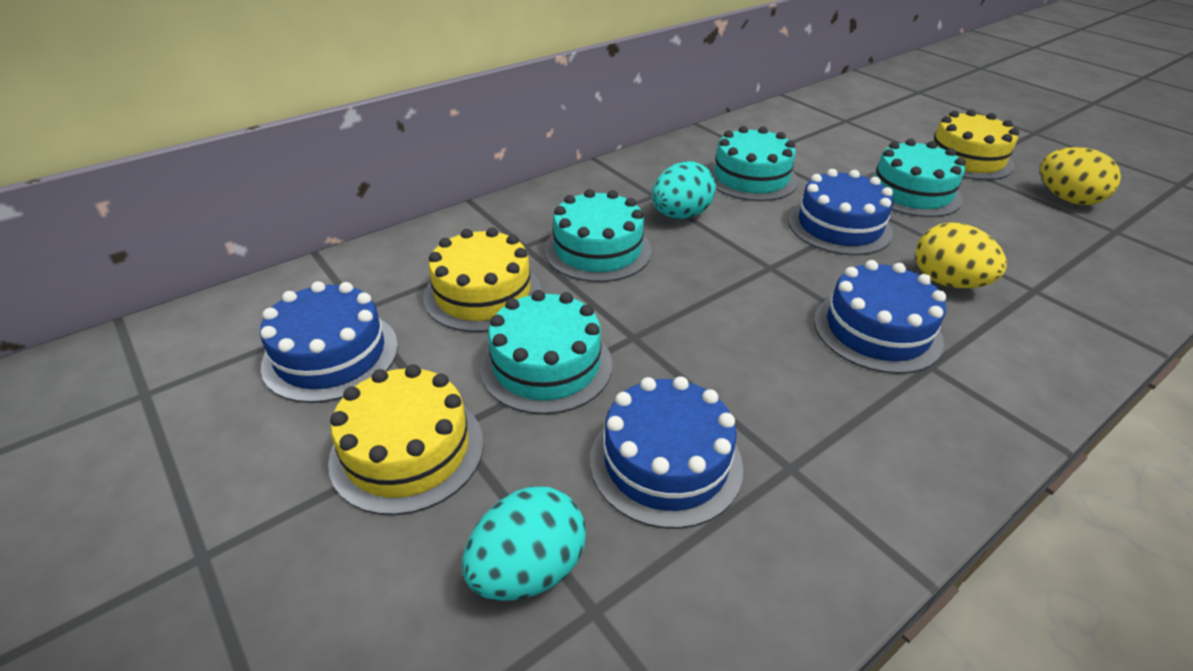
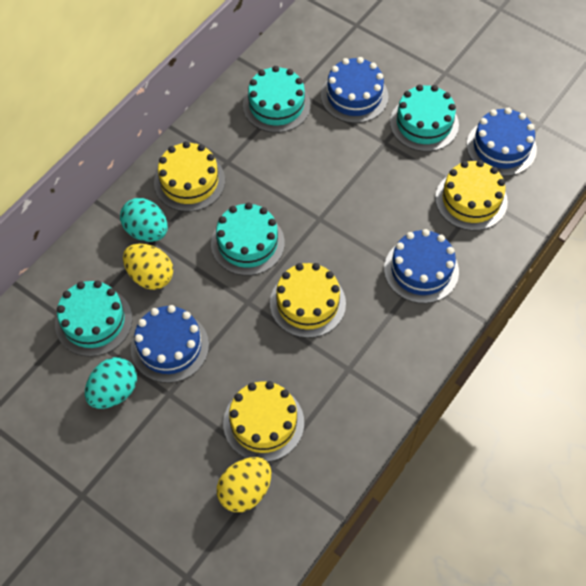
yellow cake: [328,364,484,515] [423,228,542,332] [926,110,1019,180] = 3 -> [154,141,225,212] [223,381,304,462] [270,263,346,338] [435,160,508,231] = 4

